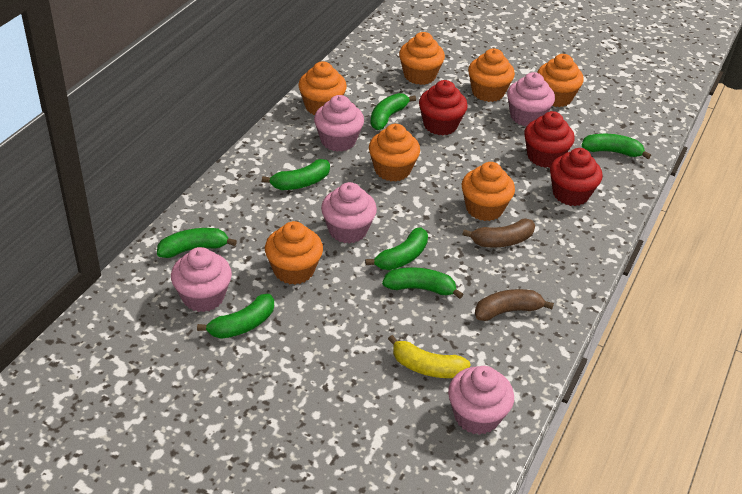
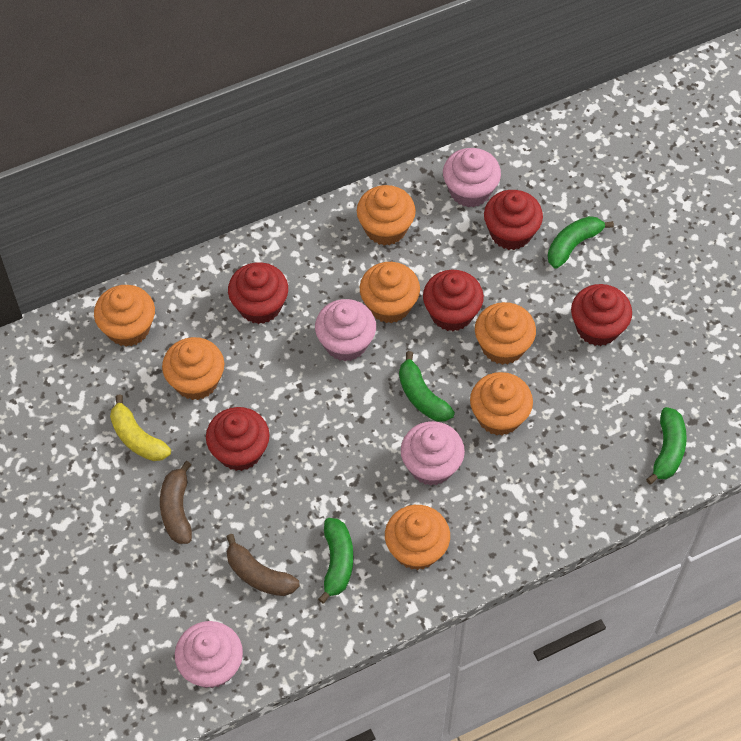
green banana: [157,228,237,258] [197,294,274,339] [262,159,330,190] [365,227,428,270] [370,93,416,130] [382,267,464,299] [581,134,651,159] = 7 -> [318,518,353,604] [399,351,455,422] [548,216,614,268] [646,407,687,484] = 4
pink cupcake: [171,247,232,312] [314,95,364,152] [321,182,377,243] [448,366,514,435] [507,72,555,126] = 5 -> [175,621,243,688] [315,299,376,361] [401,421,465,486] [443,148,501,208] = 4
red cupcake: [419,80,468,135] [524,111,575,168] [550,148,603,206] = 3 -> [206,407,270,471] [228,262,288,324] [423,270,484,331] [484,190,543,250] [571,284,632,346] = 5

